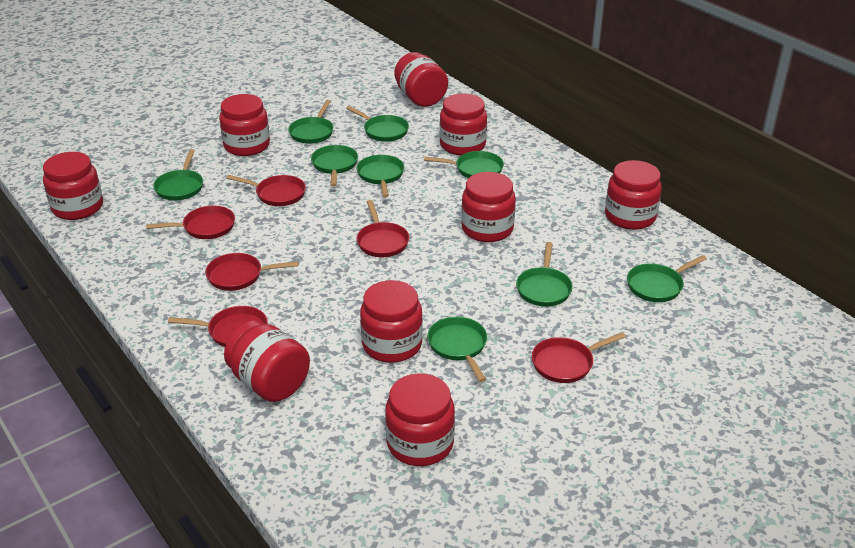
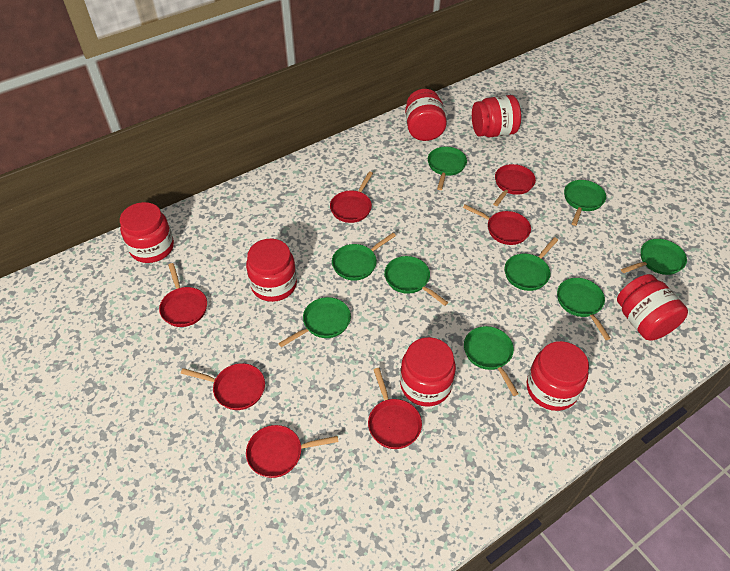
red jar: [43,152,103,220] [219,94,270,156] [224,320,310,402] [360,280,423,363] [385,373,455,466] [394,52,448,107] [440,93,487,155] [461,172,516,242] [605,160,662,230] = 9 -> [120,202,174,263] [246,239,297,302] [400,337,456,407] [405,89,447,141] [472,95,521,137] [527,341,589,411] [617,274,688,341] = 7
red pan: [146,206,235,239] [168,306,268,347] [205,253,298,291] [226,175,306,206] [357,200,409,257] [532,332,626,383] = 6 -> [159,263,207,327] [181,363,265,410] [246,425,339,478] [330,172,373,223] [368,368,422,449] [463,204,531,245] [493,164,536,206] = 7

